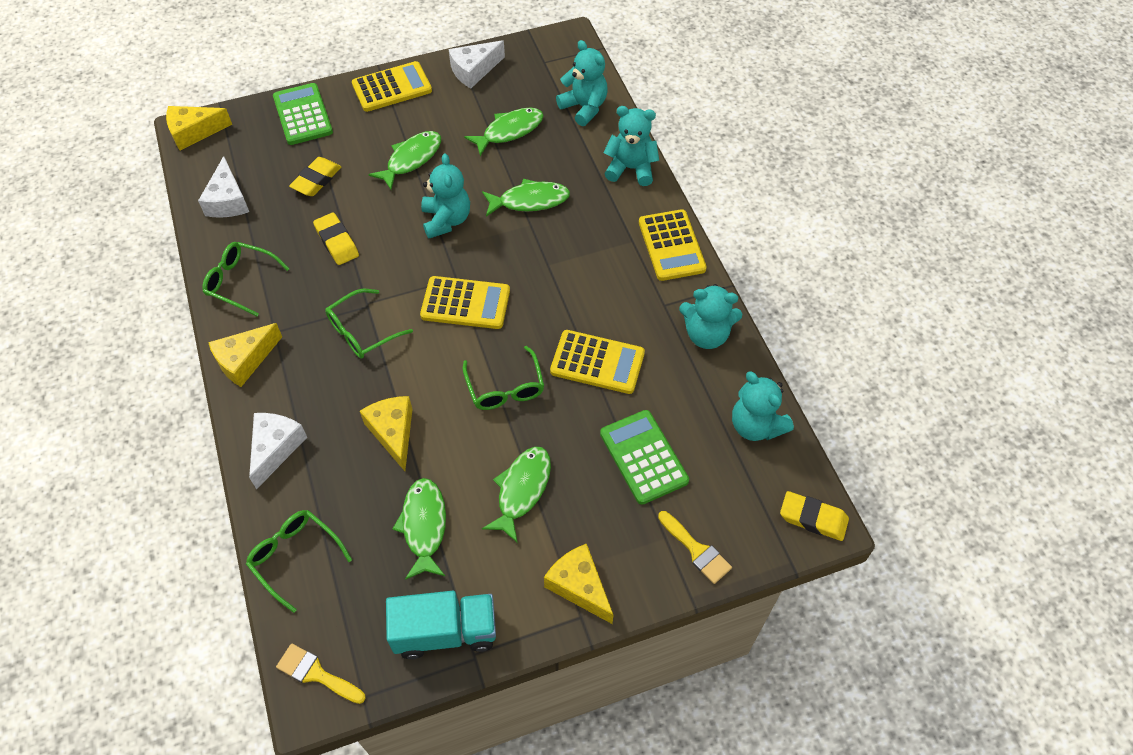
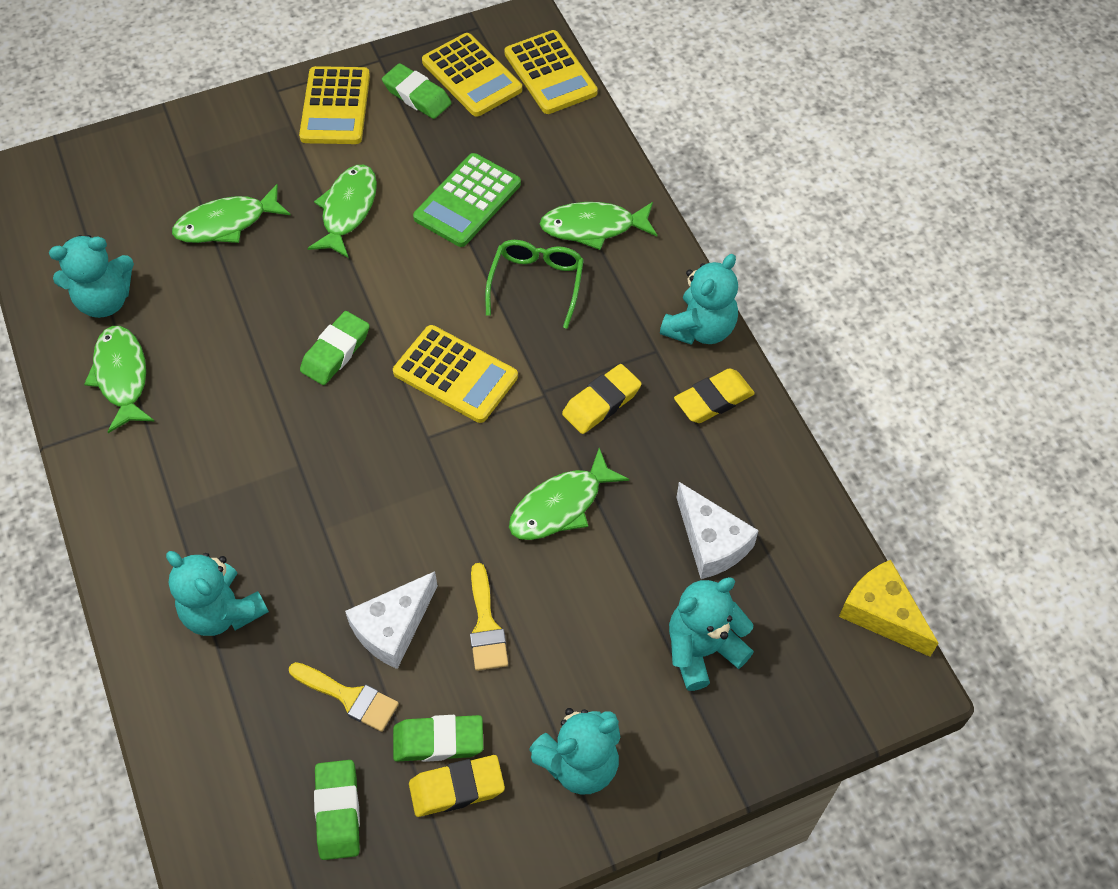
green calculator: [273,83,333,145] [600,410,689,505] = 2 -> [413,153,521,247] = 1
green eraser: none = 0 -> [300,311,370,385] [314,760,360,860] [382,63,452,119] [393,715,483,762] = 4
green glasses: [202,242,289,316] [246,510,352,613] [325,289,413,359] [463,346,544,410] = 4 -> [485,240,584,329] = 1
turquoise truck: [386,591,496,659] = 1 -> none = 0
white cheese: [198,156,249,217] [249,413,307,489] [449,40,505,88] = 3 -> [345,571,438,669] [676,482,759,579] = 2
yellow cheese: [166,106,232,151] [208,323,282,387] [360,396,413,471] [544,544,614,624] = 4 -> [839,560,939,657] = 1

